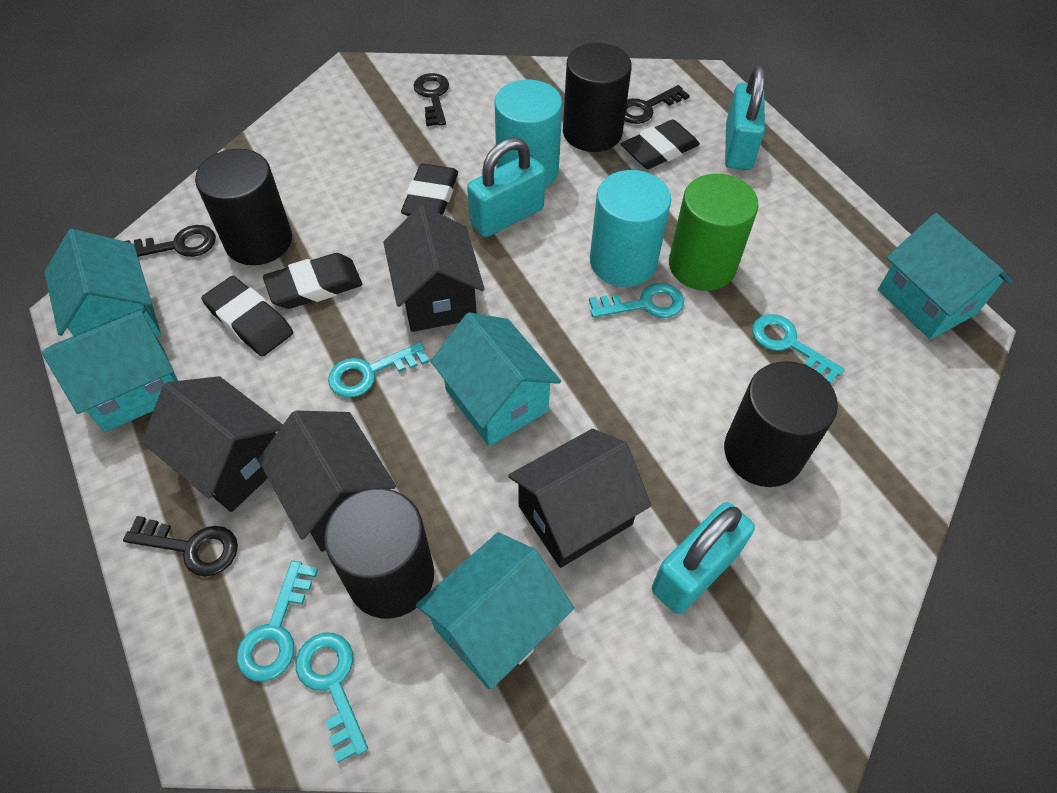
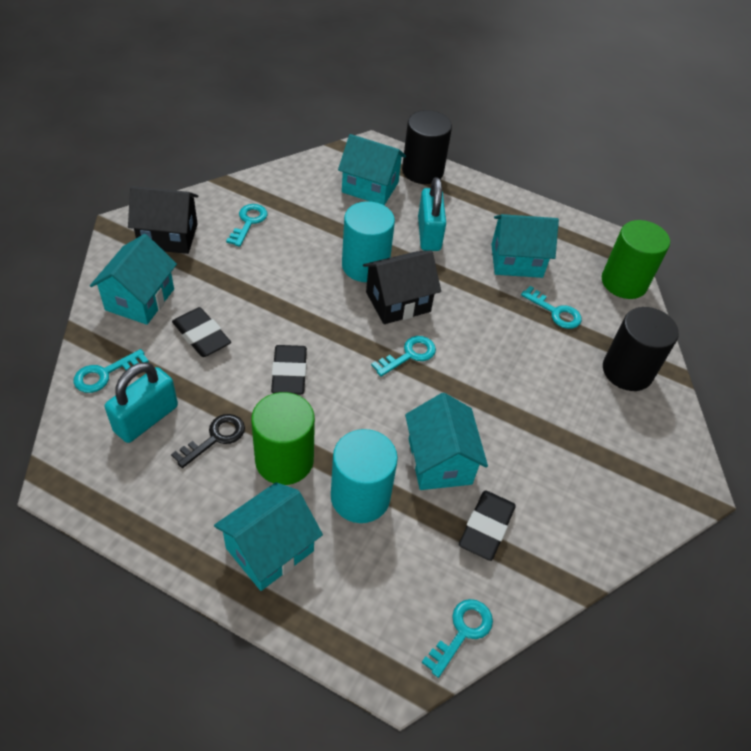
black cylinder: [195,149,292,265] [324,488,434,618] [563,43,632,152] [724,361,838,487] = 4 -> [402,110,452,184] [603,307,679,391] = 2
black eraser: [201,276,293,357] [263,253,362,309] [401,164,458,216] [621,119,700,169] = 4 -> [172,307,231,357] [271,345,307,394] [459,490,516,561] = 3
black house: [142,376,283,512] [258,410,396,552] [383,205,485,332] [508,429,651,568] = 4 -> [128,186,199,254] [363,250,441,324] = 2
black key: [123,516,238,576] [125,225,216,257] [413,73,449,126] [624,85,690,124] = 4 -> [171,414,245,468] = 1
green cylinder: [669,174,759,291] = 1 -> [251,392,315,485] [602,220,670,299] = 2
turquoise padlock: [467,138,545,237] [652,502,755,614] [725,66,765,170] = 3 -> [105,362,178,443] [418,177,446,251] = 2

